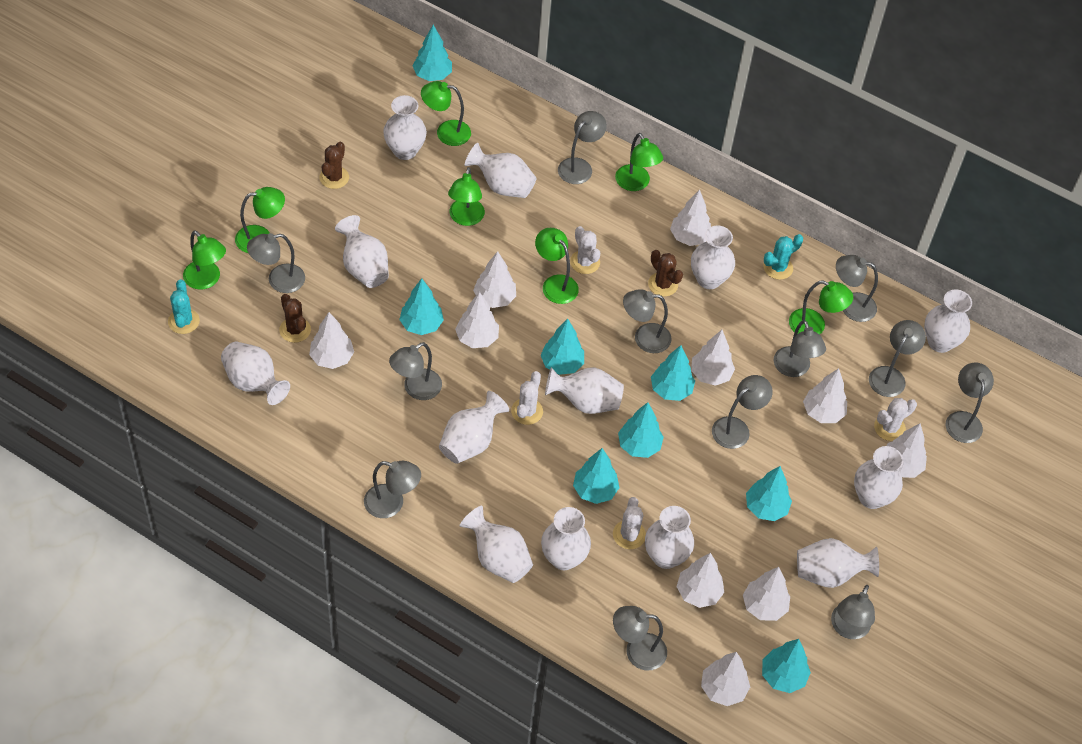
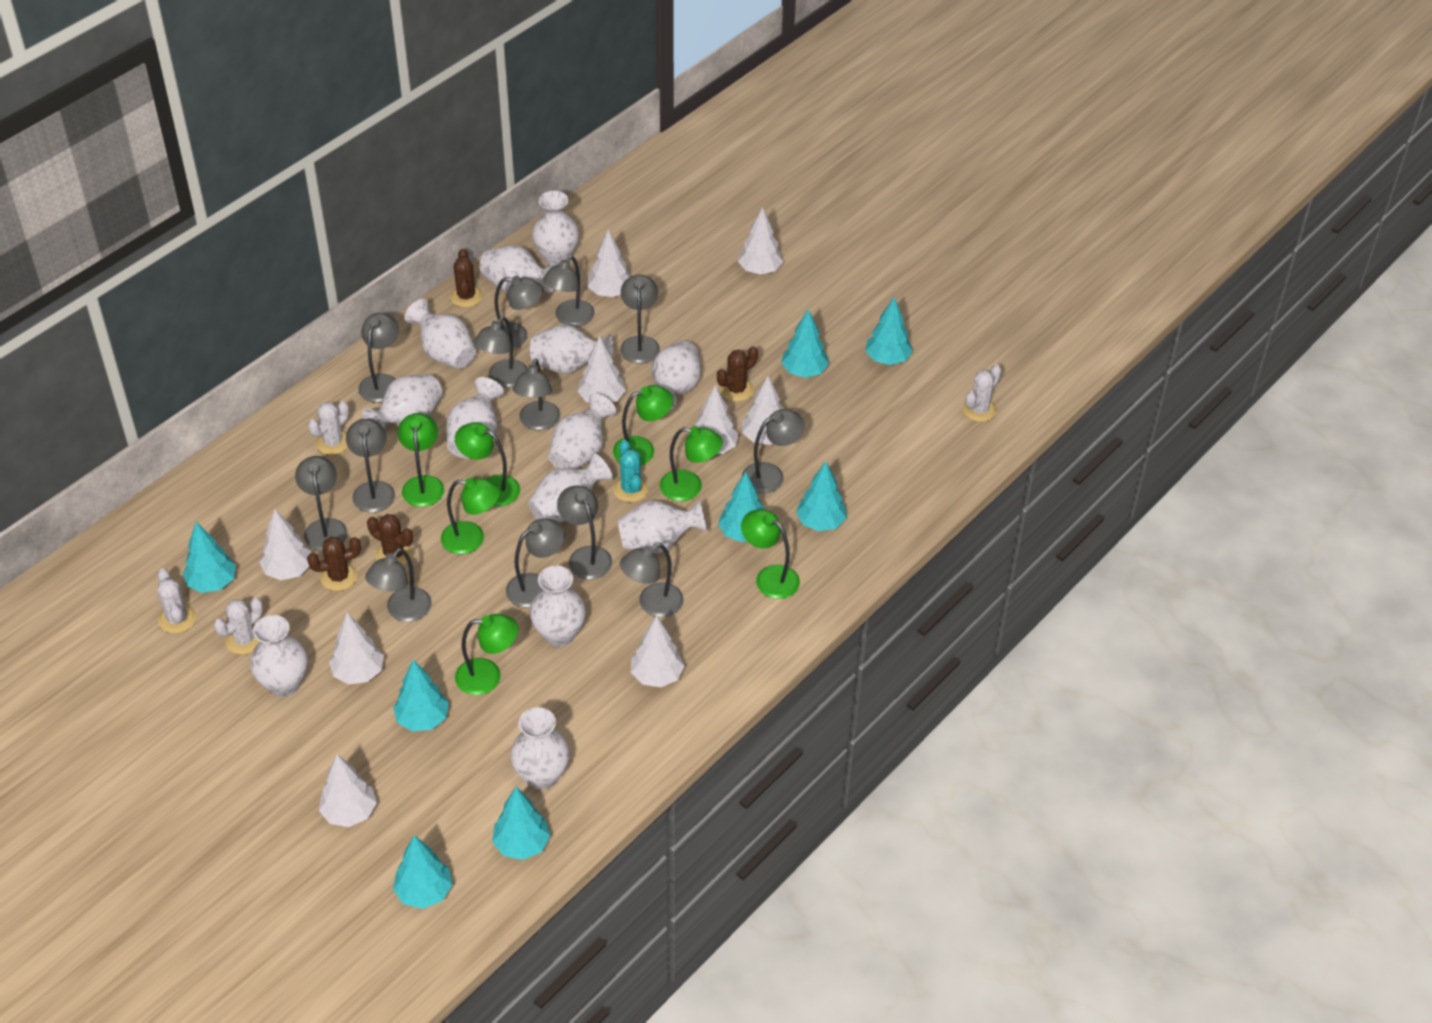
brown cactus: [279,294,311,343] [320,142,349,189] [648,250,683,297] = 3 -> [307,537,361,591] [367,514,413,565] [450,249,483,308] [717,346,758,402] = 4
grey lamp: [247,233,305,293] [364,461,421,518] [389,342,442,400] [558,111,607,184] [613,606,667,671] [623,289,672,353] [712,375,773,449] [774,320,826,377] [831,585,875,639] [836,255,878,322] [869,320,926,397] [946,362,994,443] = 12 -> [295,456,348,551] [346,419,395,513] [358,313,399,403] [365,548,432,622] [474,316,528,388] [494,276,543,349] [506,518,565,607] [513,358,560,430] [542,256,595,327] [557,486,612,579] [620,275,660,364] [620,543,684,617] [742,409,804,493] = 13
turquoise cactus: [168,279,200,334] [763,234,803,280] = 2 -> [613,440,649,502] = 1
white tree: [309,312,354,369] [455,292,499,348] [473,251,516,308] [670,190,711,246] [677,553,724,608] [691,330,735,386] [701,652,750,706] [743,567,790,621] [803,368,847,423] [887,423,927,478] = 10 -> [259,509,312,580] [319,754,377,827] [329,613,384,684] [577,336,626,403] [588,230,631,297] [631,615,685,687] [696,385,739,454] [738,207,783,274] [742,376,784,445] = 9

